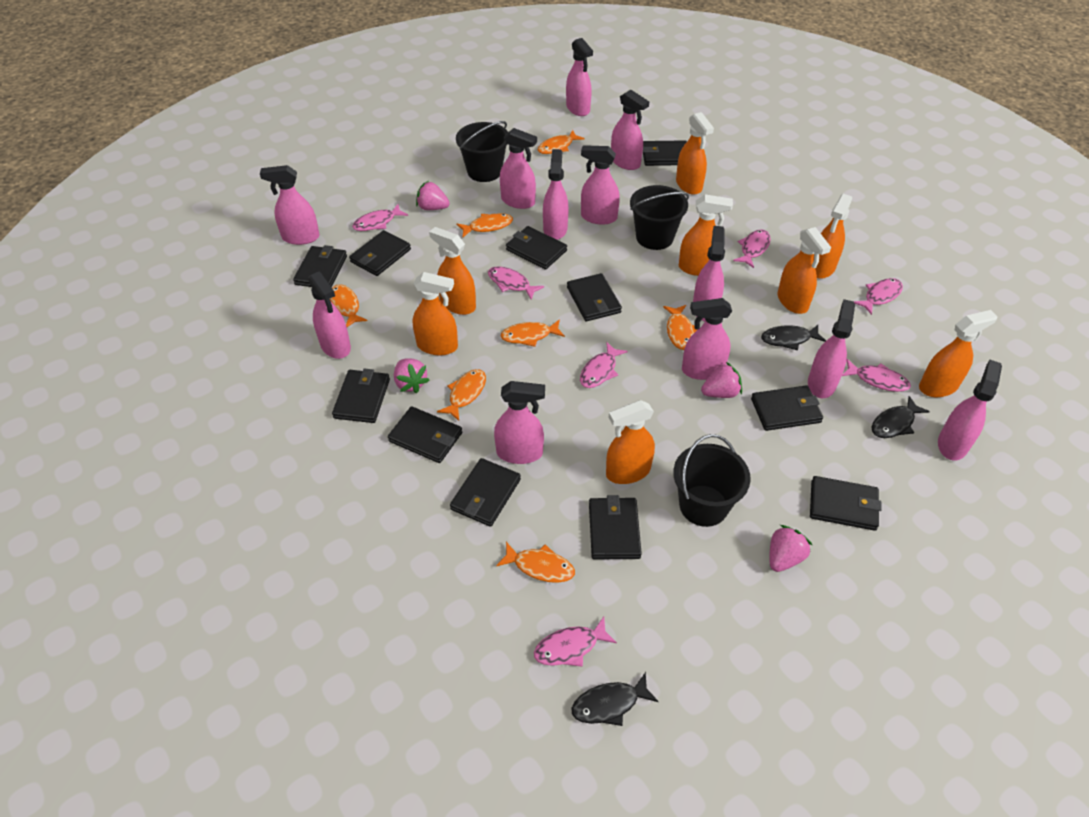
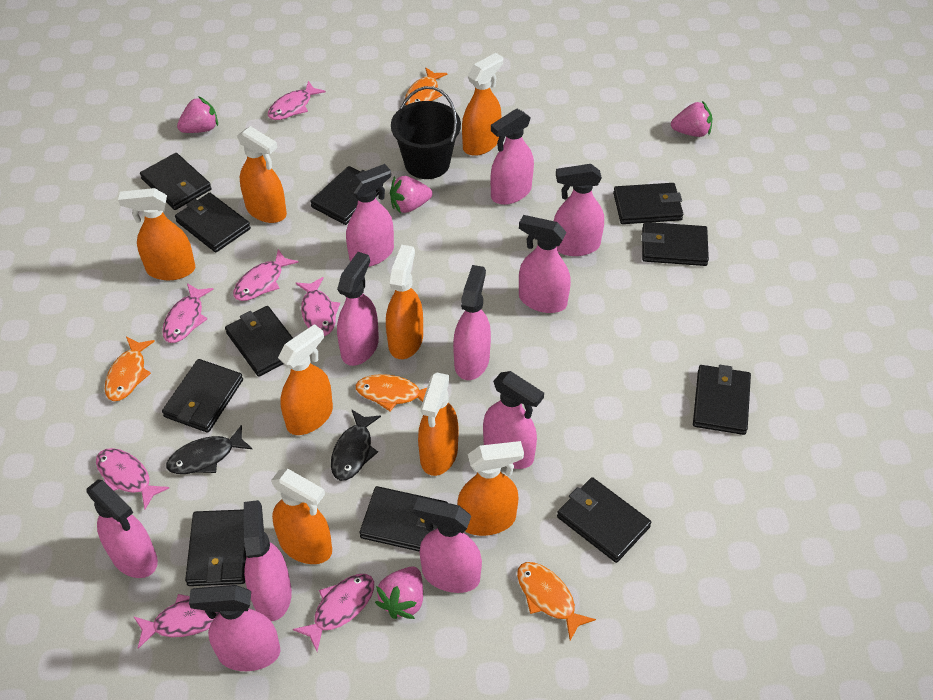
black bucket: [456,121,508,182] [630,185,689,250] [673,434,751,527] = 3 -> [391,86,461,179] = 1
black fish: [571,672,659,726] [761,325,826,350] [872,396,930,438] = 3 -> [166,425,252,474] [331,409,381,481] = 2
orange fish: [330,284,368,327] [437,369,486,421] [457,213,513,237] [496,542,575,583] [500,319,565,347] [538,130,585,154] [663,305,697,350] = 7 -> [105,337,155,401] [356,374,427,411] [405,67,448,105] [517,562,596,640] = 4
pink spray bottle: [260,165,320,245] [308,271,351,359] [494,381,545,464] [500,128,537,209] [543,149,569,240] [566,38,593,116] [581,145,620,225] [611,90,649,170] [682,298,732,380] [693,226,725,321] [808,299,855,398] [938,360,1002,460] = 12 -> [87,479,158,578] [189,585,280,671] [243,500,292,621] [337,252,379,366] [346,164,394,267] [413,497,482,593] [453,265,491,380] [483,371,544,469] [490,109,534,205] [519,215,571,313] [554,164,604,256] = 11

